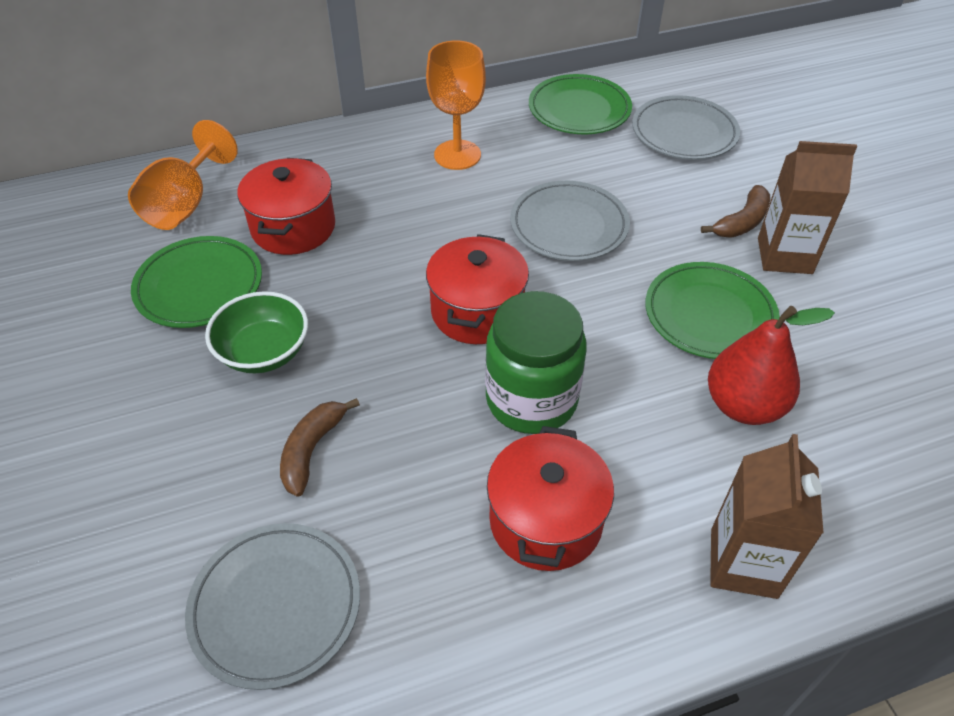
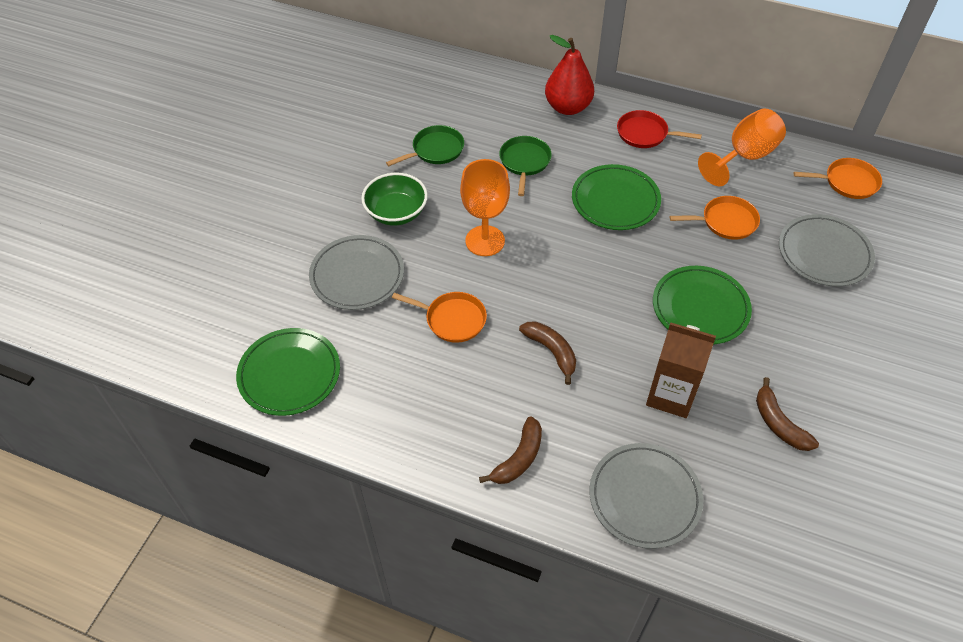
brown banana: [280,398,360,496] [701,185,770,238] = 2 -> [479,416,542,484] [519,321,576,385] [756,377,819,451] = 3
brown carton: [710,434,824,599] [758,141,857,274] = 2 -> [646,322,716,418] = 1
green jar: [485,291,587,434] = 1 -> none = 0
green pan: none = 0 -> [386,125,464,166] [499,136,552,196] = 2
orange pan: none = 0 -> [392,292,487,343] [670,196,760,240] [794,158,882,199] = 3
red pan: none = 0 -> [617,110,702,148] = 1
red pot: [237,158,335,255] [426,234,529,344] [487,426,614,571] = 3 -> none = 0

